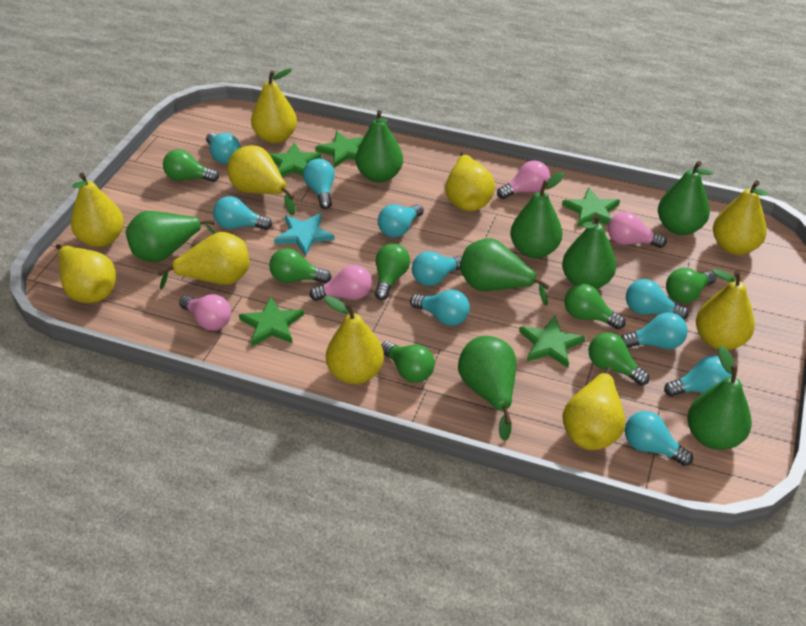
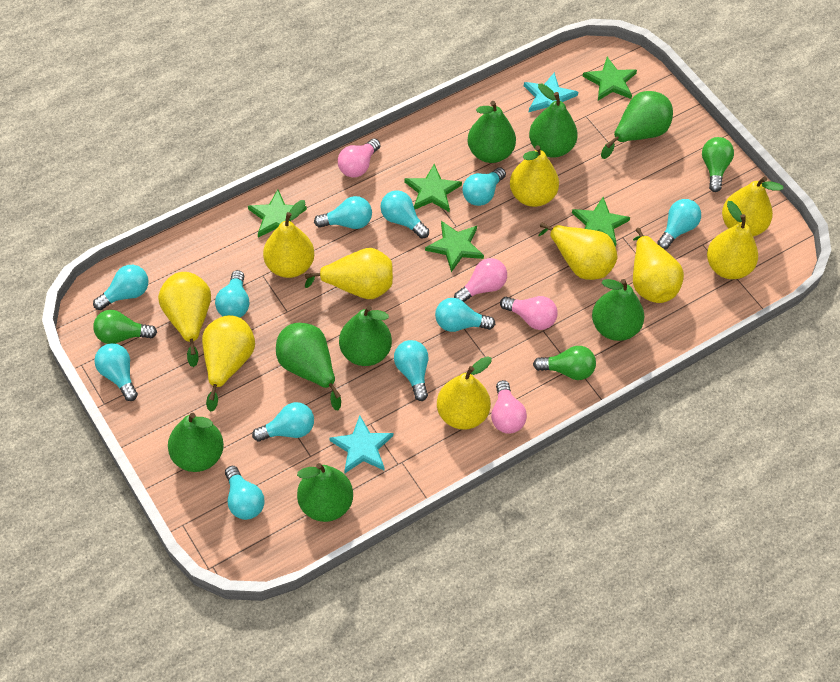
green light bulb: [163,149,219,182] [269,248,332,283] [375,243,410,300] [381,341,435,383] [564,284,625,329] [589,332,649,385] [666,268,716,303] = 7 -> [93,310,157,344] [533,346,596,380] [702,137,734,192] = 3
turquoise light bulb: [206,133,241,164] [213,196,272,230] [303,159,335,209] [378,204,424,238] [410,290,470,326] [412,251,462,286] [621,312,688,349] [625,411,693,466] [626,279,689,320] [664,356,732,397] = 10 -> [93,265,149,310] [94,343,138,401] [215,270,250,318] [225,466,265,520] [252,402,314,442] [314,196,372,229] [380,190,429,239] [394,340,428,401] [435,298,495,332] [463,167,506,206] [657,199,701,249] = 11
turquoise star: [274,213,335,256] = 1 -> [330,415,393,473] [524,72,578,112] = 2

